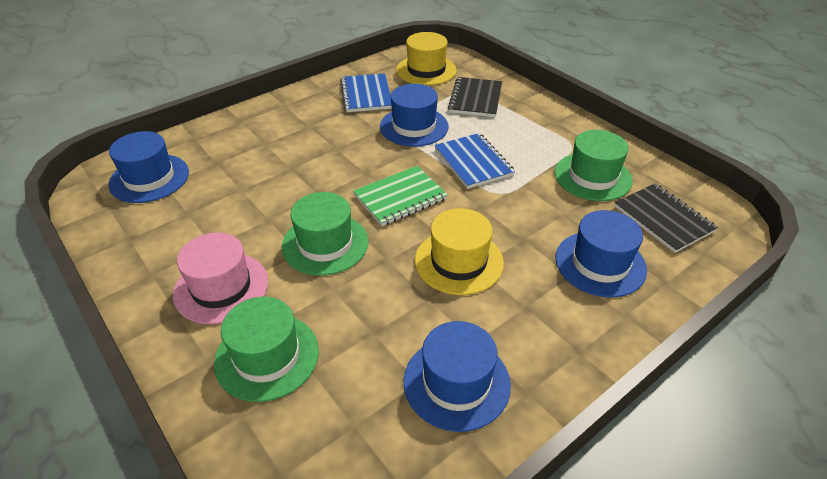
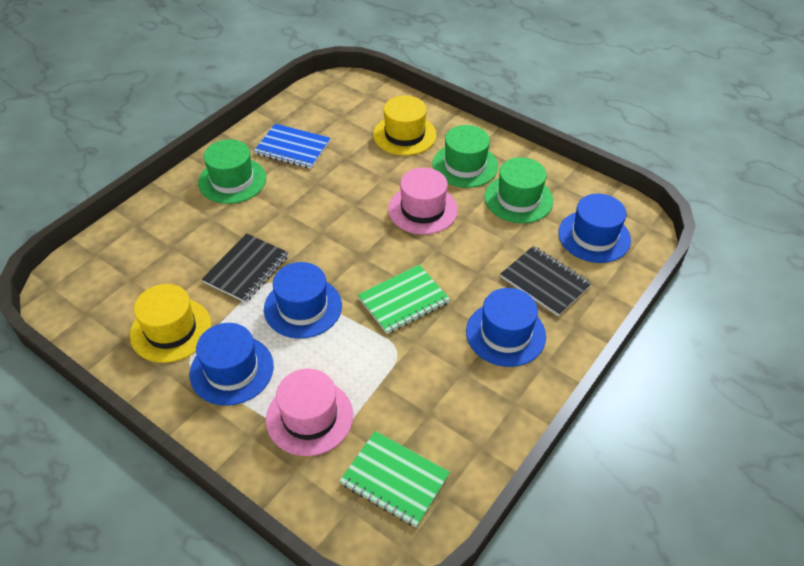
blue notebook: [340,73,392,112] [434,133,515,189] = 2 -> [254,124,330,169] = 1
green notebook: [353,166,448,226] = 1 -> [340,431,450,527] [358,265,450,334] = 2
pink hat: [173,232,268,324] = 1 -> [266,369,353,456] [388,168,458,234] = 2

